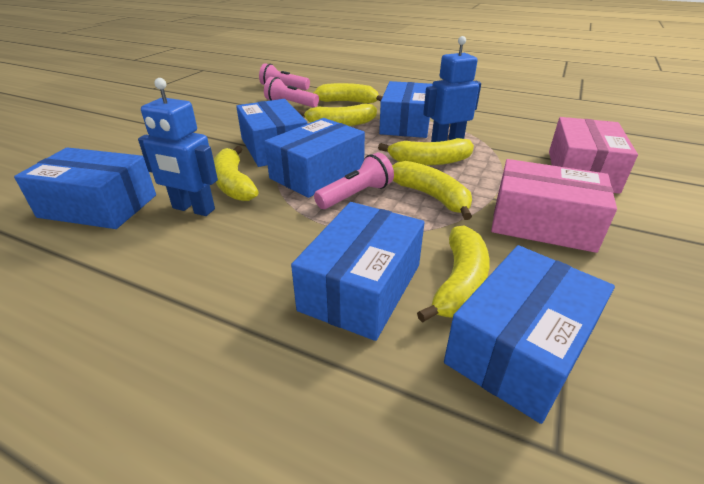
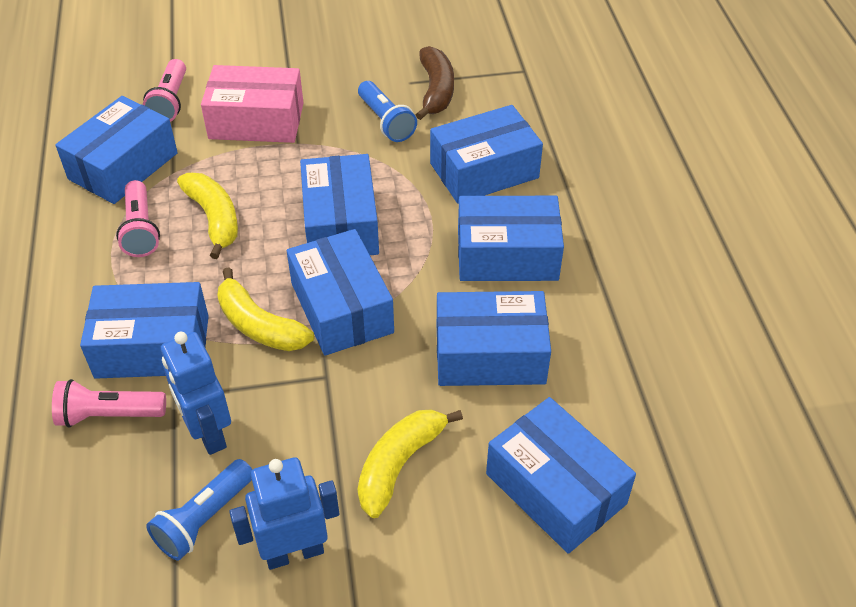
blue box: [14,147,156,229] [236,99,307,167] [264,118,365,198] [291,202,425,341] [379,81,432,138] [444,245,615,424] = 6 -> [55,96,178,204] [80,282,209,379] [287,229,394,356] [300,154,379,255] [430,105,543,204] [437,291,551,386] [458,196,564,281] [486,397,636,554] = 8
blue flashlight: none = 0 -> [146,459,252,560] [358,81,417,142] = 2
brown banana: none = 0 -> [416,46,454,120] = 1
pink box: [491,159,617,253] [549,117,638,194] = 2 -> [201,65,304,143] = 1
yellow banana: [214,146,259,201] [297,104,377,126] [314,83,383,103] [378,138,474,166] [392,161,472,220] [417,225,490,323] = 6 -> [177,173,238,259] [217,267,314,351] [358,409,463,518] = 3

